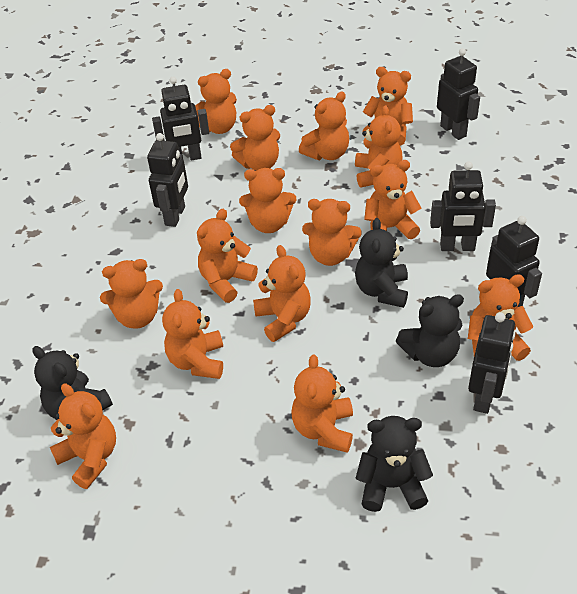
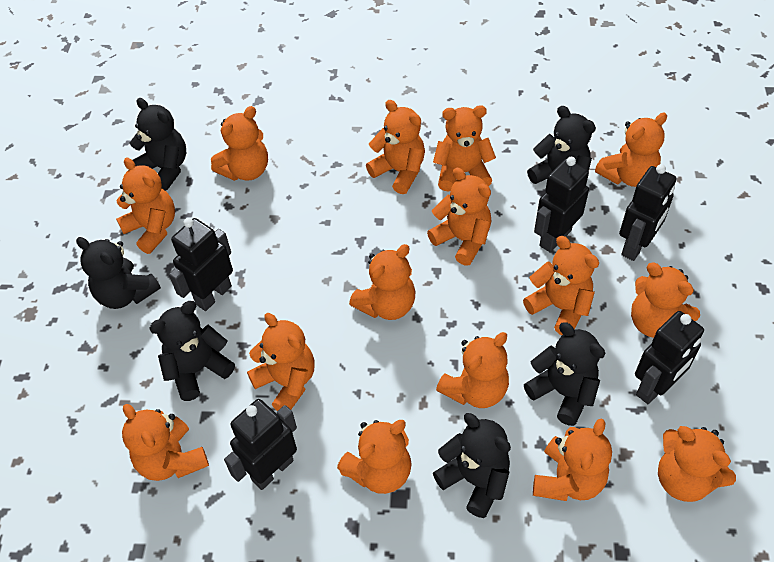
black robot: [147,133,188,227] [152,77,209,160] [430,161,496,251] [437,48,480,140] [468,312,515,414] [486,216,542,307] = 6 -> [169,218,233,311] [224,399,297,490] [534,157,589,253] [619,164,676,261] [635,311,704,404] = 5
black teddy bear: [32,346,113,420] [355,218,408,308] [356,416,433,512] [396,294,464,367] = 4 -> [76,237,161,309] [130,98,186,191] [149,301,235,401] [433,413,511,518] [524,322,605,426] [527,106,596,184] = 6

